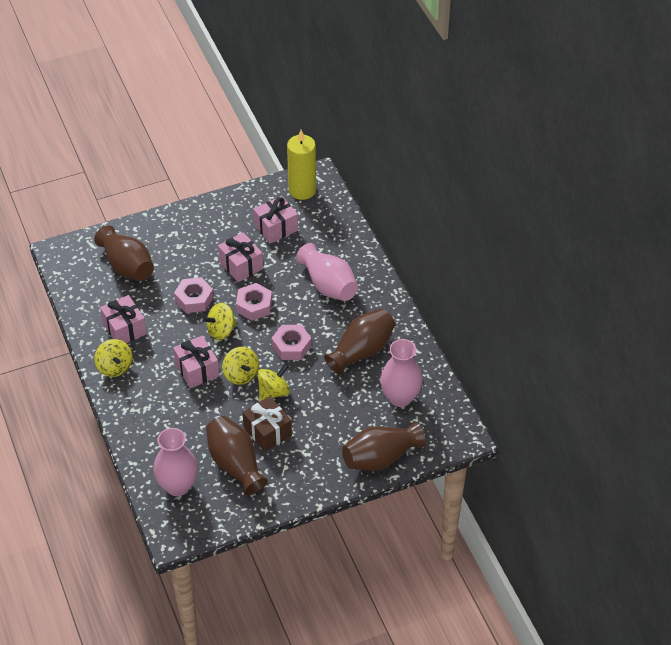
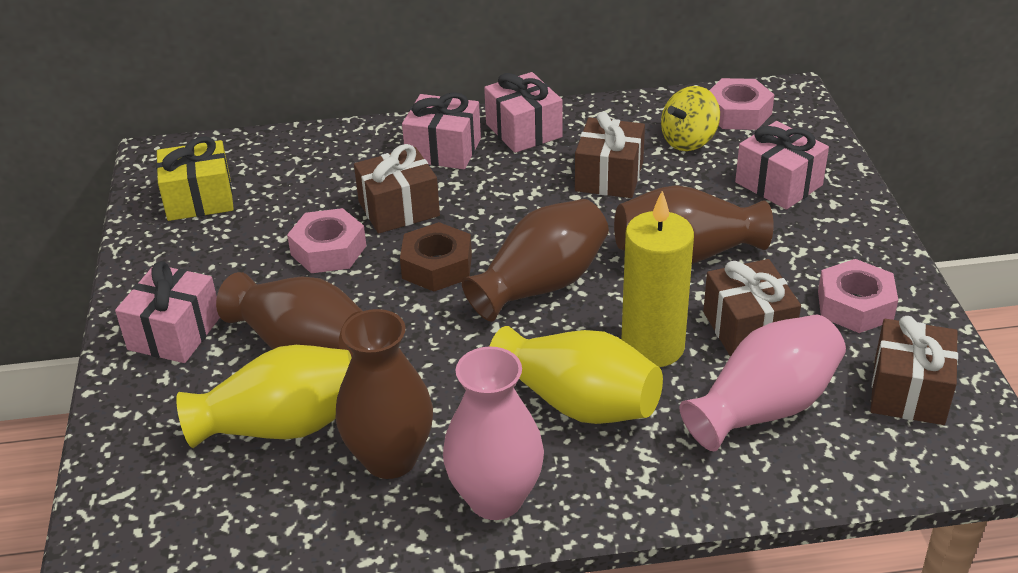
brown gift: [242,396,292,452] = 1 -> [354,144,440,234] [575,112,645,198] [703,259,801,356] [870,316,958,425] = 4
brown nut: none = 0 -> [400,222,472,292] = 1
pink vase: [153,428,198,496] [296,243,358,301] [380,339,423,407] = 3 -> [443,347,544,520] [679,315,846,451] = 2
yellow gift: none = 0 -> [156,136,234,221] = 1
yellow spinning top: [95,339,132,377] [203,303,237,340] [223,347,259,385] [257,364,290,401] = 4 -> [661,86,720,151] = 1
yellow vase: none = 0 -> [176,345,352,448] [489,326,663,424] = 2

